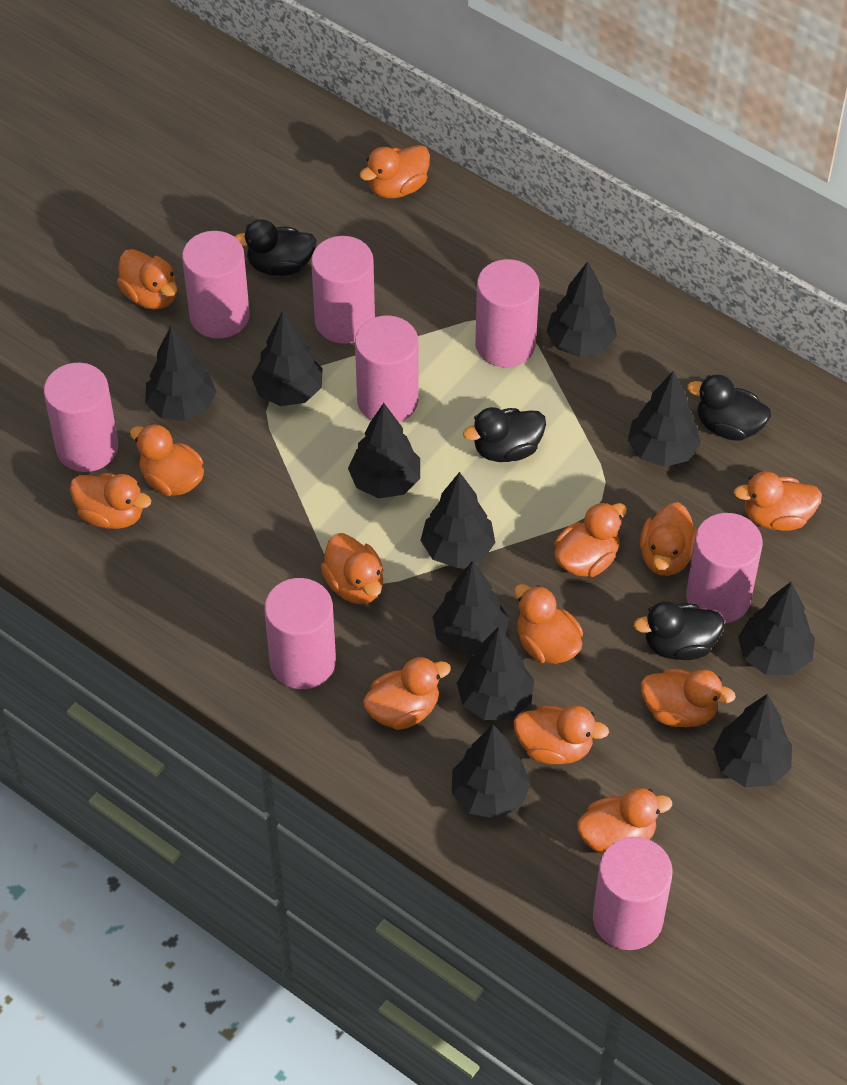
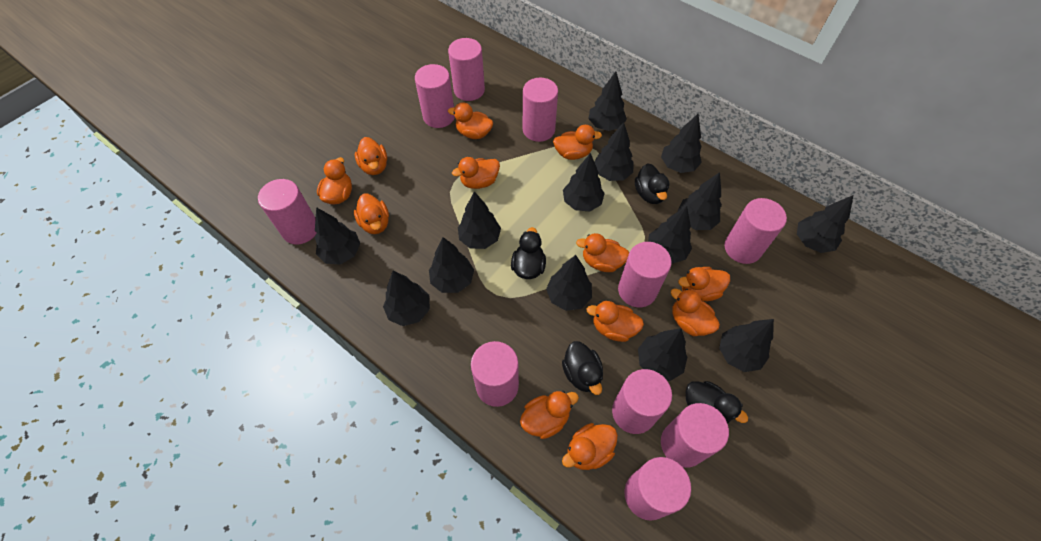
black tree: [145,326,217,421] [252,311,323,406] [348,403,420,499] [420,472,495,568] [433,561,509,654] [452,725,531,819] [457,627,534,720] [546,261,617,357] [628,371,701,467] [713,694,792,787] [738,582,815,675] = 11 -> [315,207,360,264] [383,271,430,326] [429,237,474,293] [458,191,501,249] [546,255,592,311] [563,153,605,212] [588,72,627,131] [594,122,634,181] [638,328,687,381] [648,206,692,264] [661,114,702,173] [678,172,722,230] [719,319,774,372] [797,195,853,253] = 14
orange duck: [70,473,151,529] [117,249,177,309] [130,424,204,496] [321,533,383,604] [360,145,430,198] [363,657,451,730] [514,584,583,664] [514,705,609,764] [554,502,627,577] [577,788,672,855] [640,502,697,576] [641,669,736,727] [734,471,822,531] = 13 -> [317,157,352,204] [354,194,389,234] [355,137,387,175] [448,102,493,139] [452,157,500,189] [520,391,579,439] [553,125,602,160] [562,423,618,470] [576,233,629,272] [586,301,644,342] [671,289,720,336] [678,267,730,301] = 12
pink cylinder: [44,363,118,472] [182,231,250,339] [264,578,336,689] [311,236,375,344] [355,315,419,422] [475,259,539,367] [593,837,673,950] [686,513,763,624] = 8 -> [258,179,317,244] [415,64,455,128] [448,38,485,101] [471,341,519,407] [523,78,558,142] [612,369,672,434] [618,242,672,308] [625,457,691,521] [661,403,729,468] [724,198,787,264] = 10

